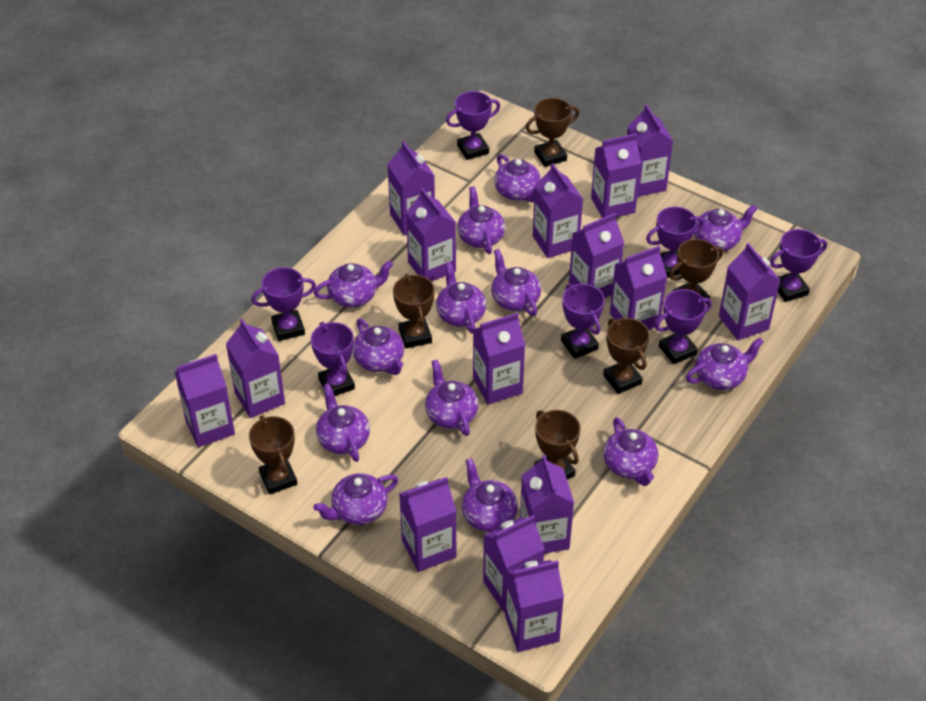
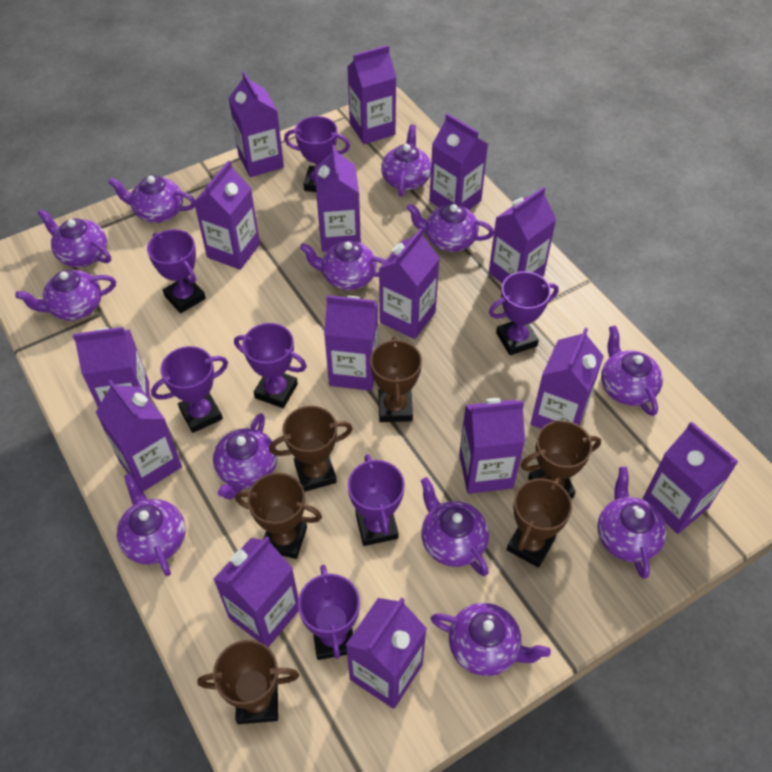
purple teapot: [313,473,398,525] [314,261,393,308] [316,384,370,462] [353,319,404,375] [425,359,478,436] [436,262,486,334] [457,186,505,254] [462,458,518,532] [491,249,541,316] [494,154,541,203] [604,417,658,486] [686,338,764,390] [694,205,758,252] = 13 -> [15,270,116,321] [38,209,111,267] [108,176,195,223] [117,473,186,576] [213,413,277,500] [300,241,386,290] [381,124,431,197] [406,204,494,252] [421,477,489,576] [431,603,551,676] [597,467,667,579] [601,325,663,416] = 12

